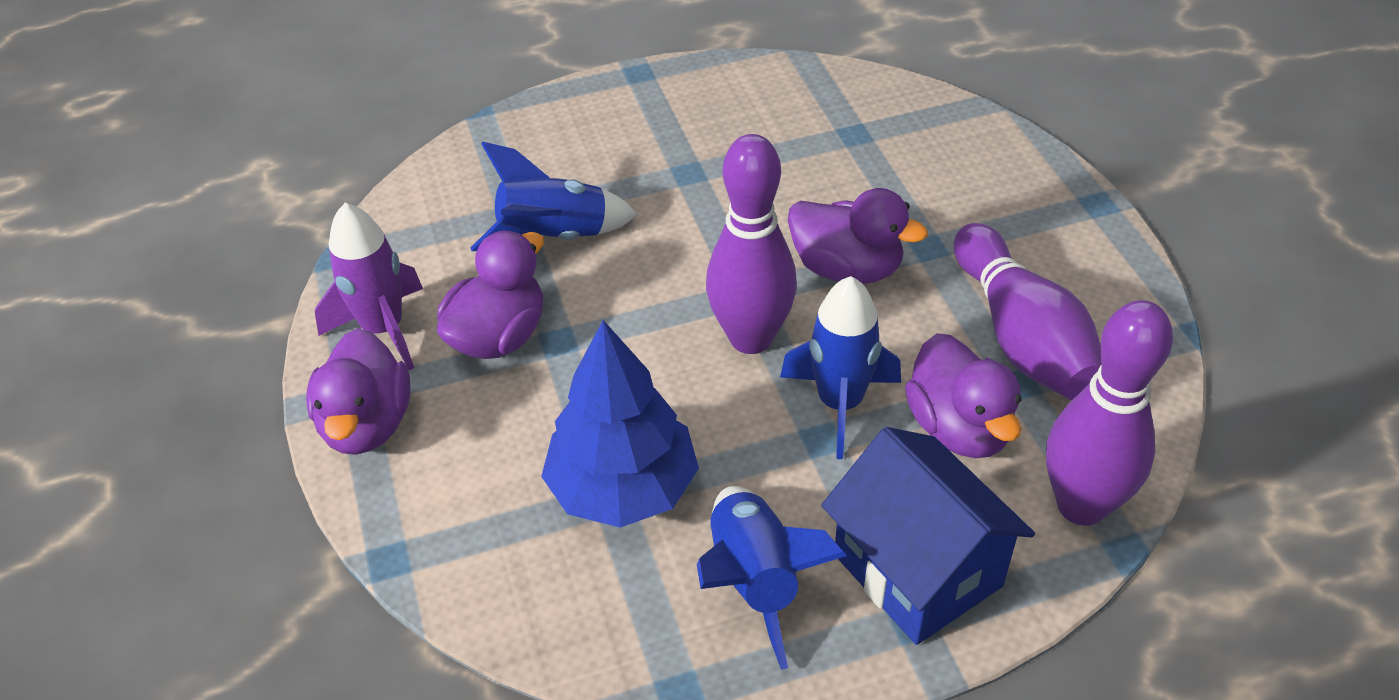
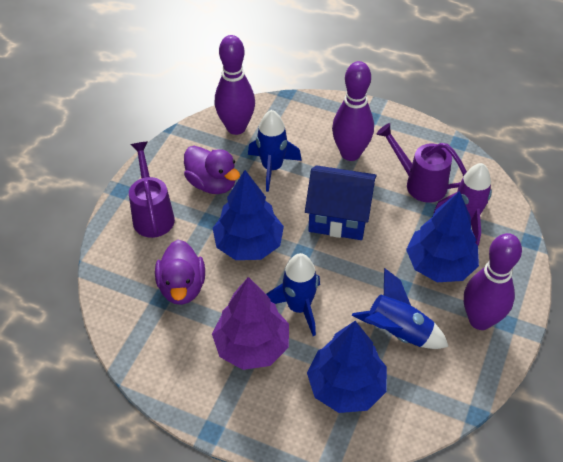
blue tree: [541,320,699,528] = 1 -> [213,170,284,260] [307,321,387,413] [406,191,479,282] = 3
purple duck: [306,328,410,455] [437,231,544,359] [788,188,928,284] [905,333,1022,458] = 4 -> [155,240,205,305] [184,146,240,194] = 2
purple tree: none = 0 -> [212,277,289,370] = 1
purple watering can: none = 0 -> [129,142,175,238] [377,123,467,202] = 2

